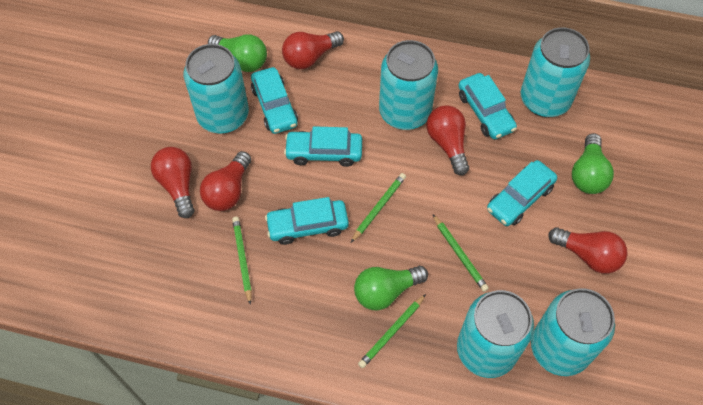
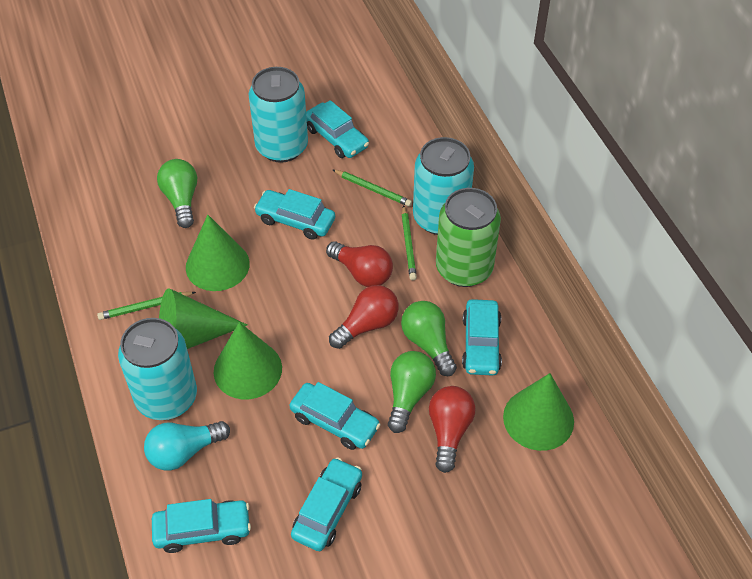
green can: none = 0 -> [436,188,501,287] = 1
green cone: none = 0 -> [159,288,247,349] [186,215,250,291] [214,322,282,399] [503,373,574,451] = 4
green pencil: [232,217,252,305] [351,173,406,242] [358,294,426,368] [433,215,489,292] = 4 -> [97,292,196,320] [333,170,412,207] [402,205,417,280] = 3
red light bulb: [151,147,194,218] [200,151,251,211] [282,31,344,69] [427,105,469,175] [548,228,628,274] = 5 -> [326,241,393,287] [329,285,399,349] [429,386,476,473] = 3
turquoise can: [183,44,249,134] [379,40,438,130] [457,290,534,378] [521,27,590,117] [531,288,615,376] = 5 -> [118,318,197,420] [249,67,308,163] [413,137,474,235] = 3
turquoise car: [251,67,298,134] [265,197,349,245] [284,126,362,167] [458,73,517,139] [487,160,557,226] = 5 -> [152,499,251,553] [254,189,335,240] [289,382,381,450] [291,457,362,551] [306,100,369,158] [462,299,502,376] = 6
turquoise light bulb: none = 0 -> [144,421,230,471] = 1

